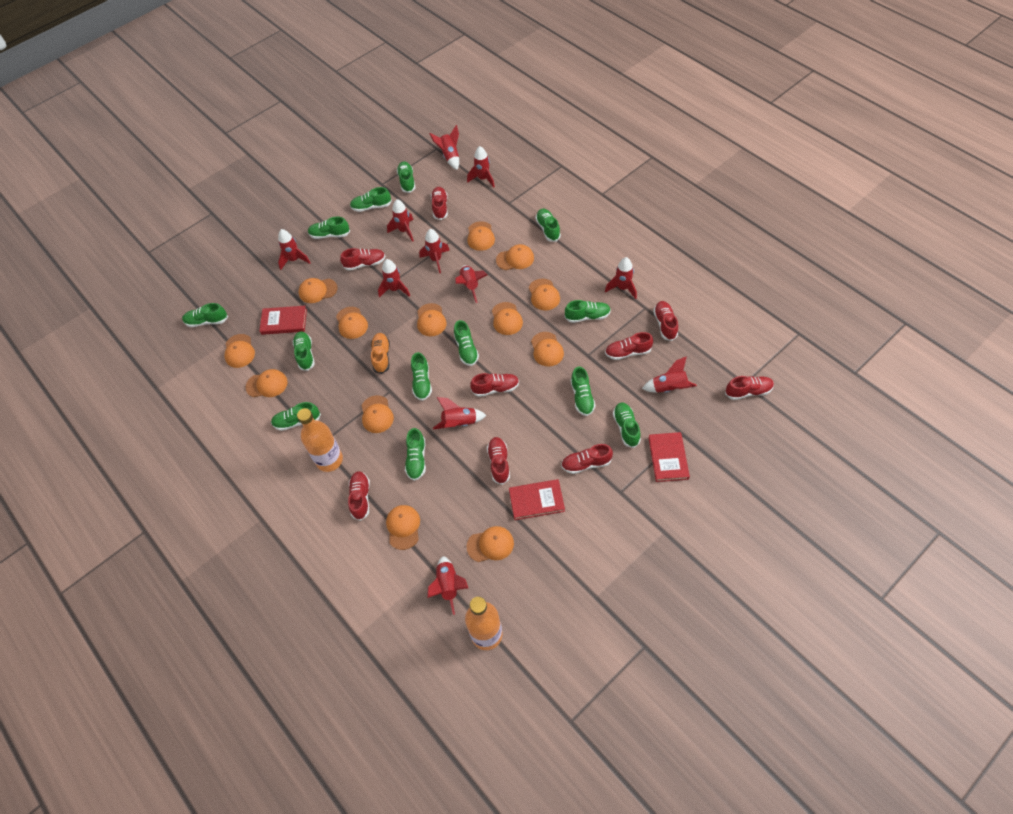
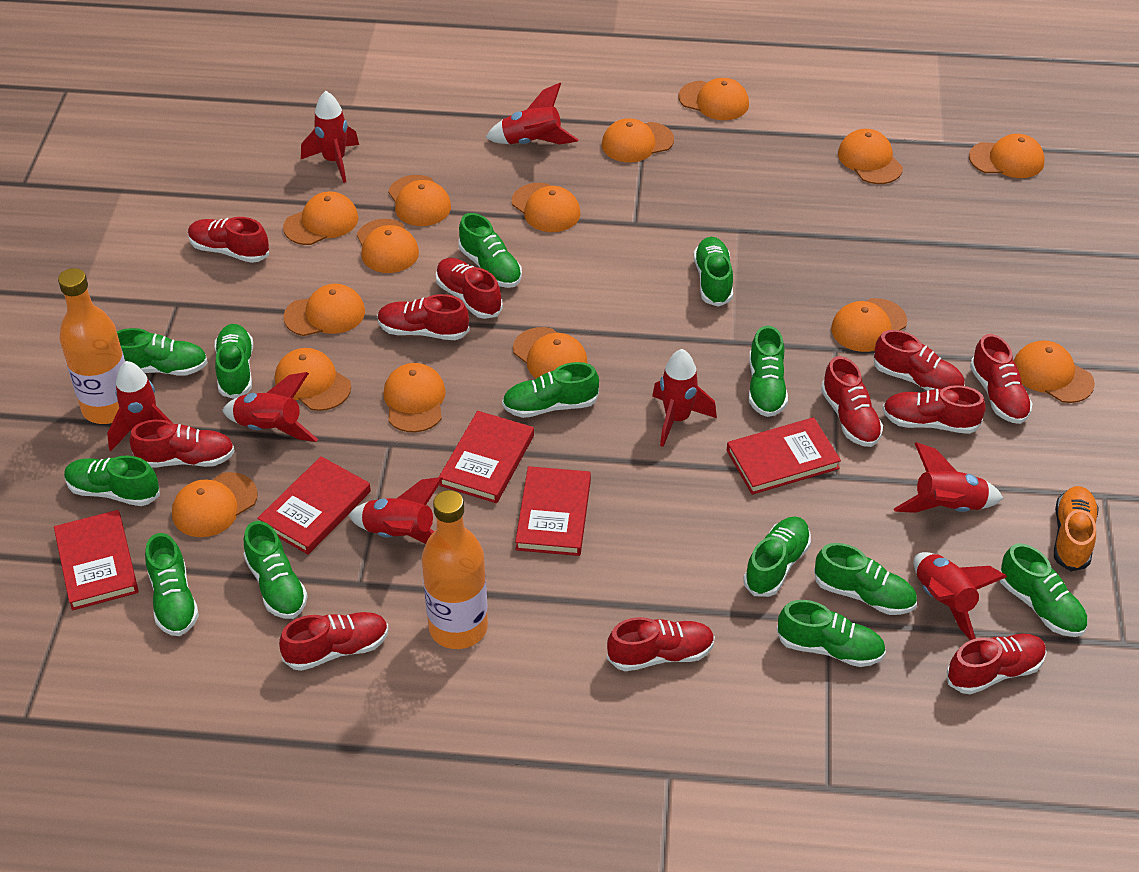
orange cap: [224,334,255,368] [246,369,288,397] [299,278,337,303] [336,307,368,339] [361,395,394,433] [386,505,420,550] [417,303,447,336] [467,221,495,251] [467,526,514,562] [492,302,523,335] [496,244,534,270] [529,279,560,310] [531,332,564,366] = 13 -> [172,472,258,537] [275,348,351,411] [283,192,358,245] [284,284,365,336] [357,219,419,273] [383,363,446,432] [388,175,451,226] [512,183,581,232] [513,327,588,379] [602,118,674,162] [679,78,749,120] [831,298,907,352] [838,129,903,184] [969,134,1045,178] [1014,340,1095,403] = 15
red book: [259,306,307,335] [509,479,565,520] [649,432,690,482] = 3 -> [54,510,139,611] [257,456,371,555] [439,411,534,503] [515,466,591,556] [727,417,841,495] = 5
red rocket: [278,229,311,270] [378,259,410,298] [387,199,414,242] [419,229,450,273] [427,556,468,615] [430,125,459,170] [433,397,486,429] [455,265,487,303] [467,146,495,188] [605,257,637,299] [642,356,697,393] = 11 -> [107,361,172,451] [222,372,318,442] [301,91,359,183] [349,477,443,544] [486,83,578,144] [652,349,717,447] [894,442,1003,513] [914,552,1007,640] = 8
red shoe: [340,248,385,271] [348,471,370,521] [431,187,448,220] [470,373,519,397] [487,437,510,485] [561,444,613,474] [605,332,653,360] [653,301,678,341] [725,376,774,400] = 9 -> [129,420,235,468] [188,217,269,263] [279,612,389,671] [377,294,470,340] [436,258,503,319] [607,617,715,671] [821,356,883,447] [874,330,965,390] [882,385,986,434] [947,634,1047,694] [970,334,1032,424] = 11

